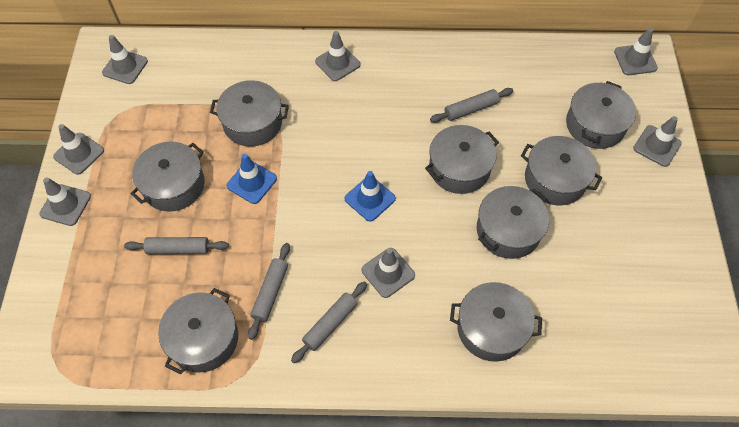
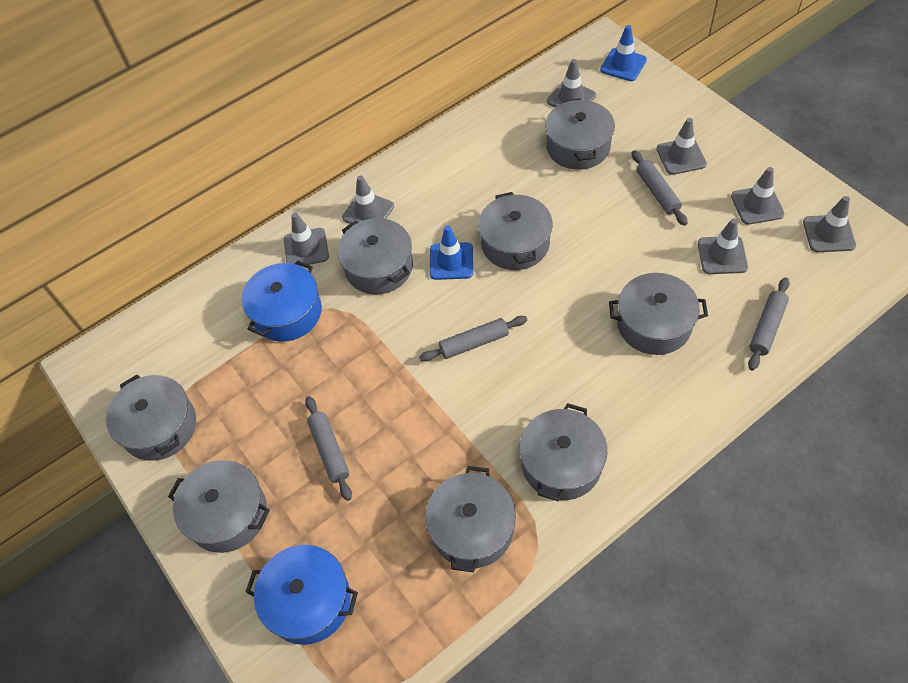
blue pot: none = 0 -> [242,260,322,342] [246,545,358,645] = 2

